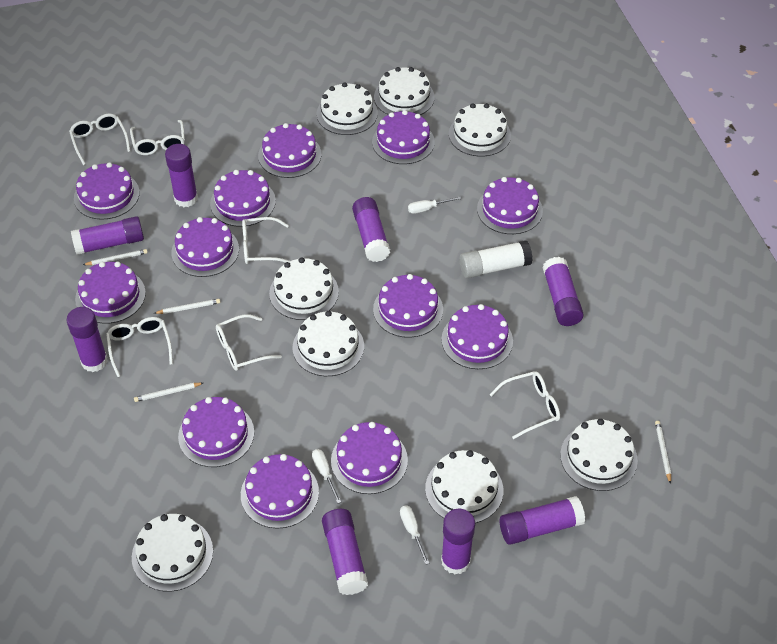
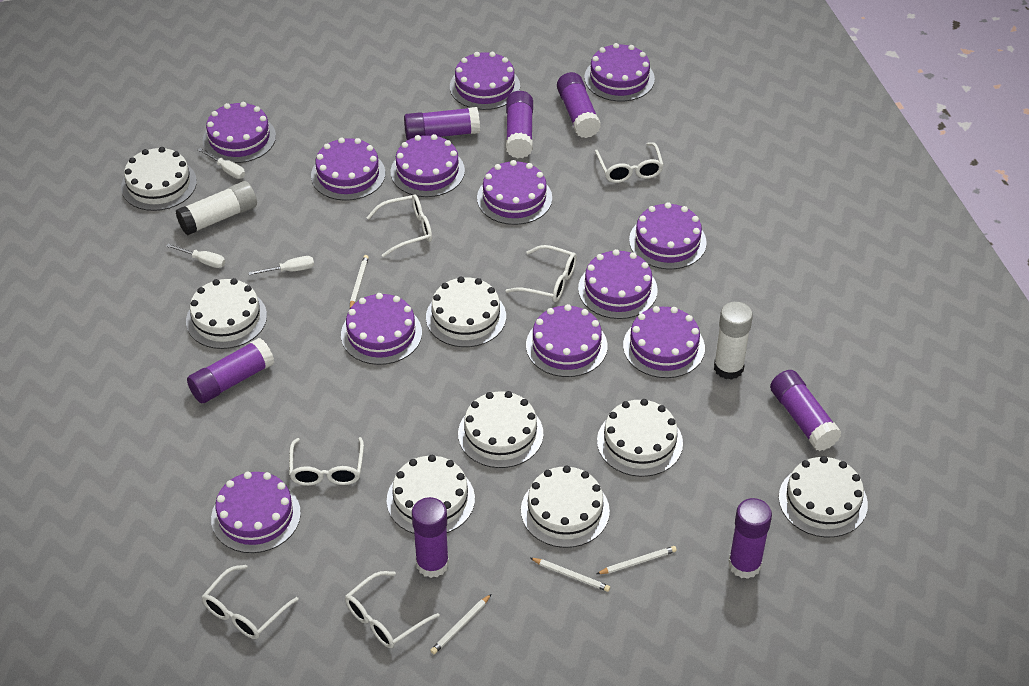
purple glue stick: [66,307,108,372] [71,216,144,255] [165,144,198,207] [322,509,368,595] [352,197,390,262] [441,508,475,574] [500,496,585,545] [542,257,584,326] = 8 -> [187,338,274,403] [404,107,480,140] [412,497,449,578] [506,91,533,159] [557,72,601,138] [729,498,772,579] [770,370,842,451] = 7
white glue stick: [460,240,533,278] = 1 -> [176,181,257,236] [714,302,753,380] = 2

